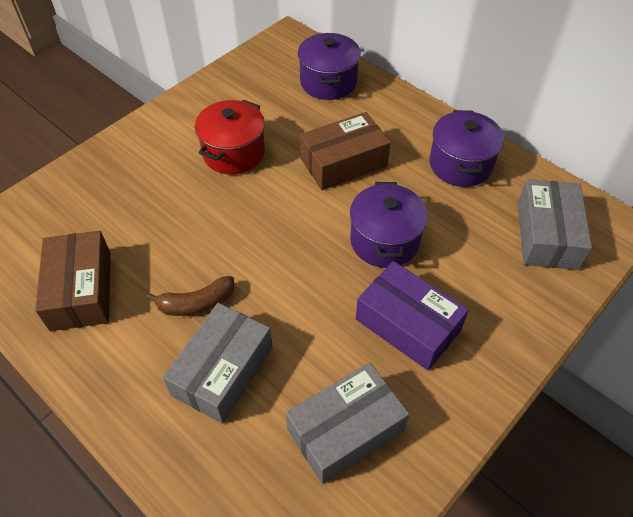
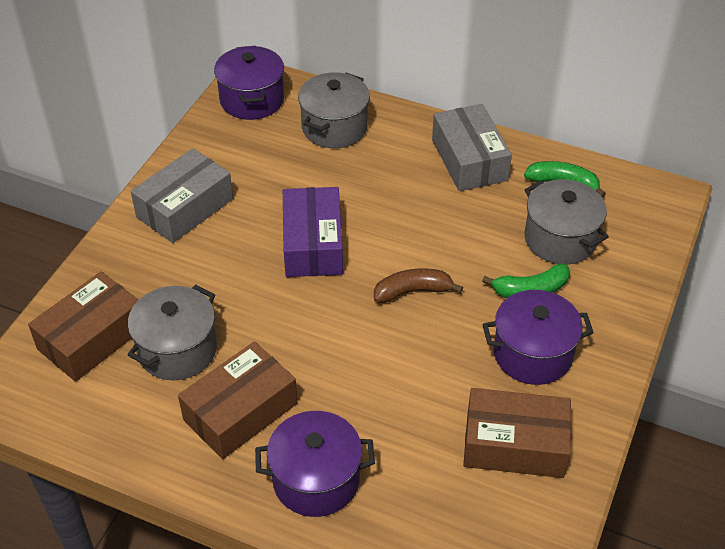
brown box: [35,231,111,331] [300,112,390,190] = 2 -> [28,271,139,382] [178,341,298,459] [463,388,571,478] = 3
green banana: none = 0 -> [482,264,570,298] [524,161,606,197] = 2
grey box: [163,303,273,424] [286,362,410,484] [518,179,592,270] = 3 -> [131,148,233,243] [432,104,512,191] = 2
grey pot: none = 0 -> [128,285,217,380] [298,72,370,148] [525,179,609,265] = 3
red pot: [195,100,265,175] = 1 -> none = 0

